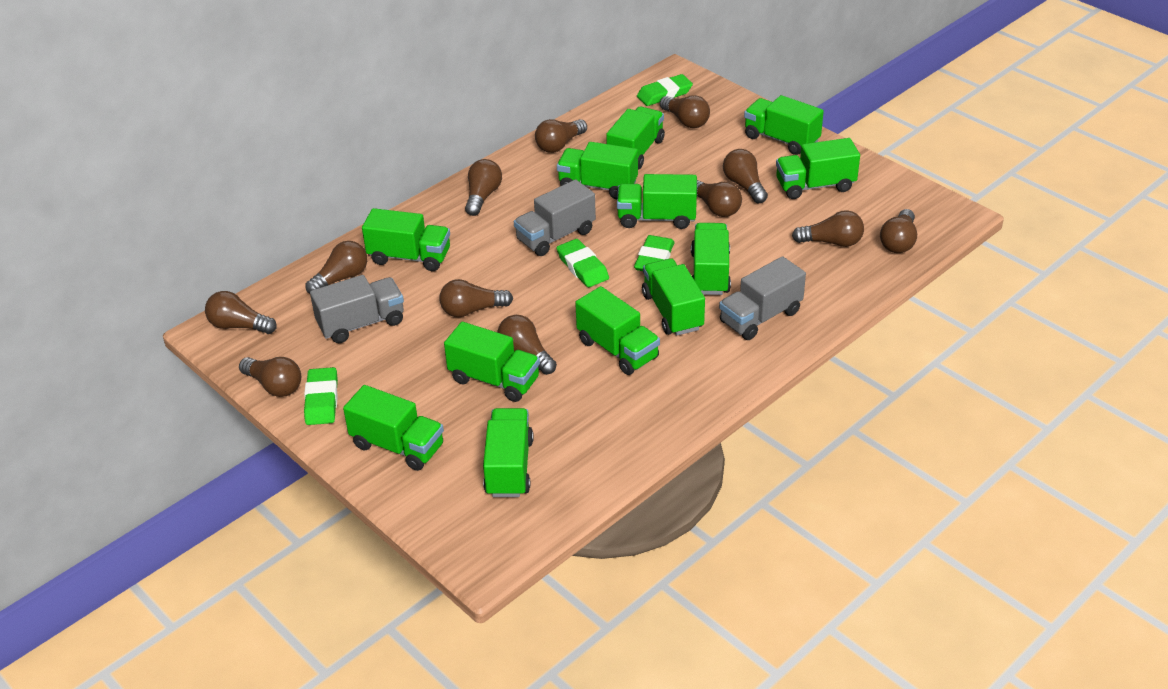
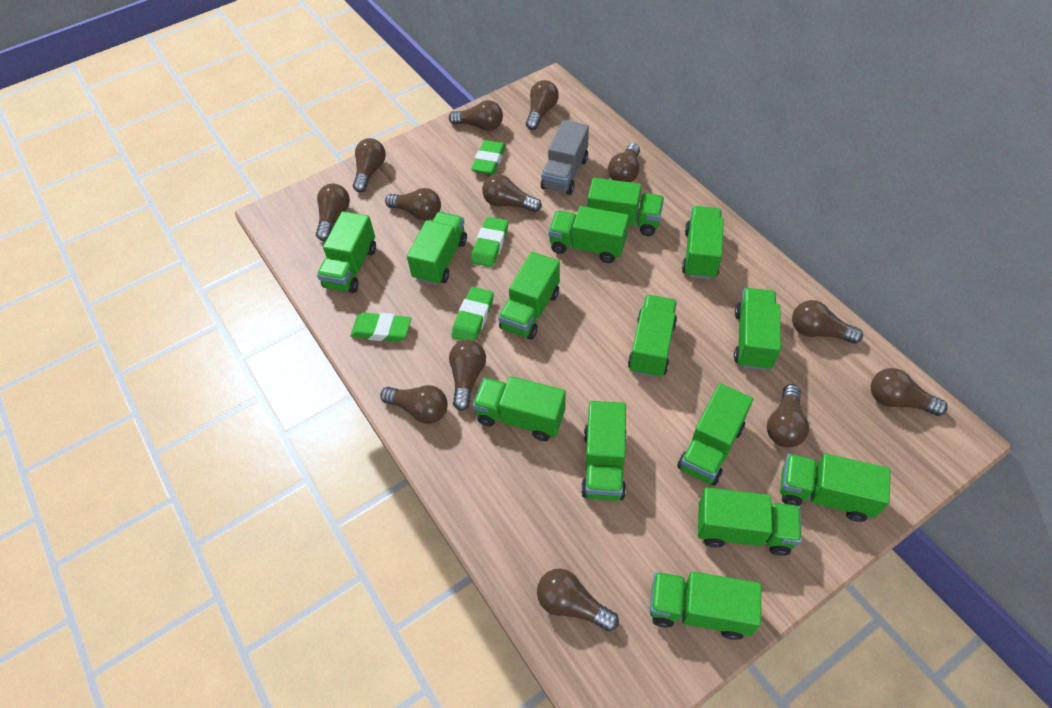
brown light bulb: [205,291,277,334] [239,357,301,397] [306,241,367,294] [439,279,513,317] [465,159,502,216] [497,315,557,375] [535,119,587,153] [660,95,710,128] [697,180,742,217] [723,149,768,203] [792,210,864,247] [880,209,917,253] = 12 -> [316,183,350,241] [353,138,386,192] [380,385,448,424] [385,188,441,220] [449,100,503,131] [449,340,486,411] [482,174,542,212] [526,80,559,130] [537,569,619,632] [608,143,640,182] [767,384,809,448] [792,300,863,344] [870,368,948,416] = 13
green truck: [343,385,444,471] [362,208,450,271] [444,322,540,402] [483,408,534,497] [557,142,638,199] [575,286,660,375] [606,106,665,170] [617,174,697,229] [642,258,705,335] [691,223,731,295] [744,95,824,155] [776,138,860,199] = 12 -> [317,211,376,293] [407,212,467,285] [473,376,566,441] [498,252,560,339] [548,206,629,263] [581,401,627,501] [587,178,664,236] [628,295,677,378] [650,572,761,640] [677,384,753,486] [682,206,724,279] [698,487,802,556] [734,288,781,371] [780,454,890,522] = 14
grey truck: [310,275,404,343] [514,180,596,256] [719,256,806,340] = 3 -> [541,120,589,195] = 1

